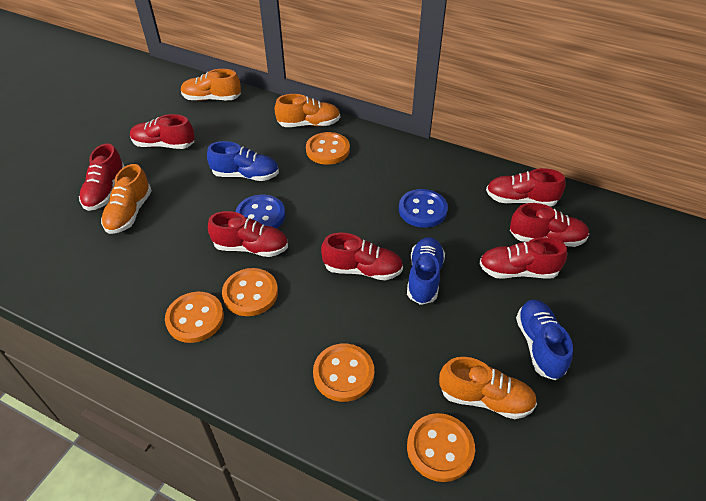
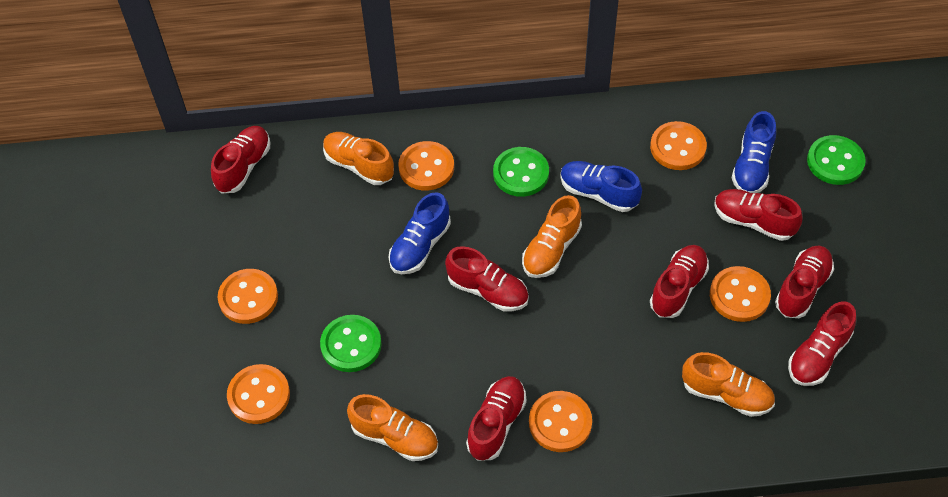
blue button: [236,195,285,229] [399,189,448,228] = 2 -> none = 0
green button: none = 0 -> [320,315,382,372] [493,147,549,197] [807,135,866,185] = 3
orange button: [165,292,224,343] [222,268,278,316] [306,132,350,165] [313,343,374,402] [407,413,475,482] = 5 -> [218,269,278,324] [227,364,290,424] [398,141,454,191] [529,391,592,452] [650,121,707,170] [710,266,771,322] = 6

